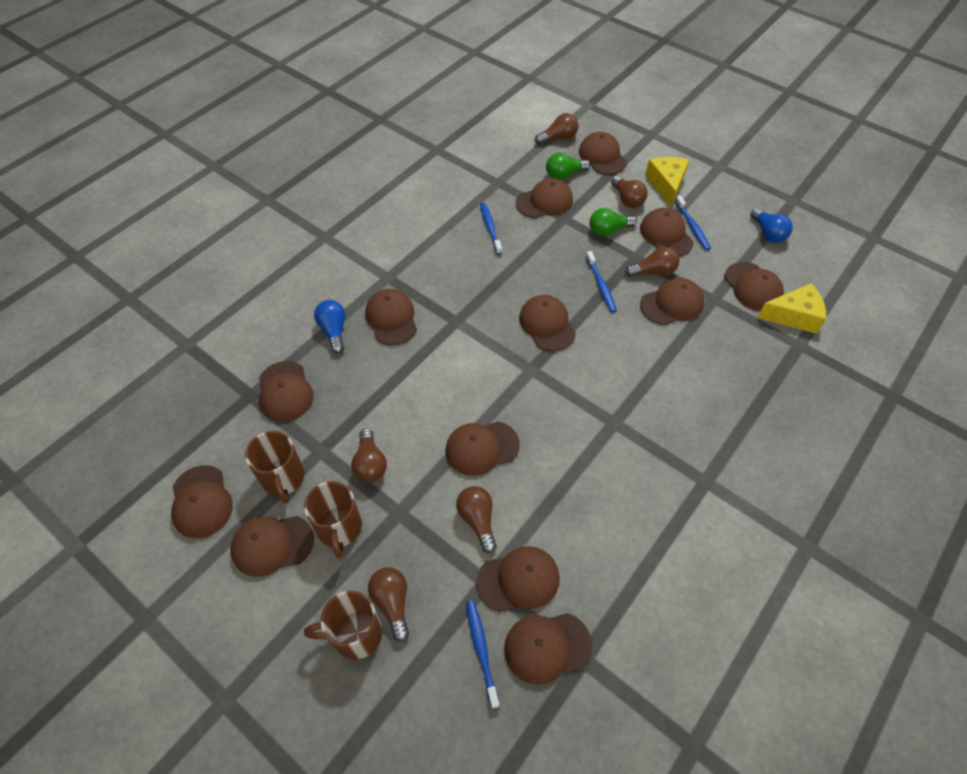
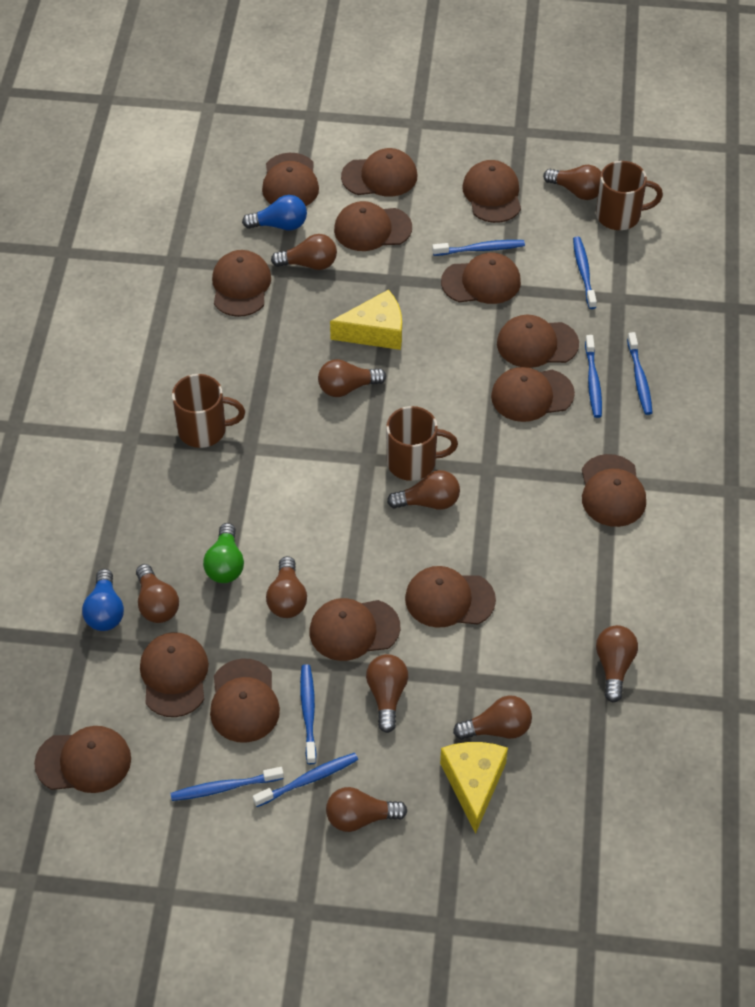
blue toothbrush: [466,601,500,709] [480,202,502,255] [586,251,617,312] [675,196,711,250] = 4 -> [170,767,284,801] [253,753,358,807] [300,664,317,764] [432,240,525,256] [573,237,597,309] [585,335,602,418] [627,332,653,415] = 7
brown cap: [171,465,233,538] [230,516,314,577] [259,361,314,422] [365,289,417,345] [445,421,520,476] [476,546,560,612] [504,613,592,685] [516,178,573,218] [519,295,576,351] [579,132,627,175] [640,208,694,257] [640,278,704,325] [725,262,784,311] = 13 -> [34,726,131,793] [140,632,209,717] [210,659,280,743] [212,250,271,317] [262,153,319,206] [309,598,400,661] [334,201,412,251] [341,148,417,197] [405,566,496,628] [441,252,521,304] [462,160,521,223] [491,367,575,422] [497,315,579,368] [582,454,646,527] = 14
brown light bulb: [351,428,387,483] [368,567,409,642] [456,486,497,553] [535,113,578,145] [611,176,648,208] [625,247,680,277] = 6 -> [136,564,179,623] [266,556,307,618] [271,234,337,270] [318,359,386,397] [326,787,407,832] [366,654,408,733] [387,470,460,510] [453,695,532,740] [543,165,601,200] [596,625,638,702] = 10
green light bulb: [546,153,590,180] [589,208,637,236] = 2 -> [203,523,244,583] = 1

